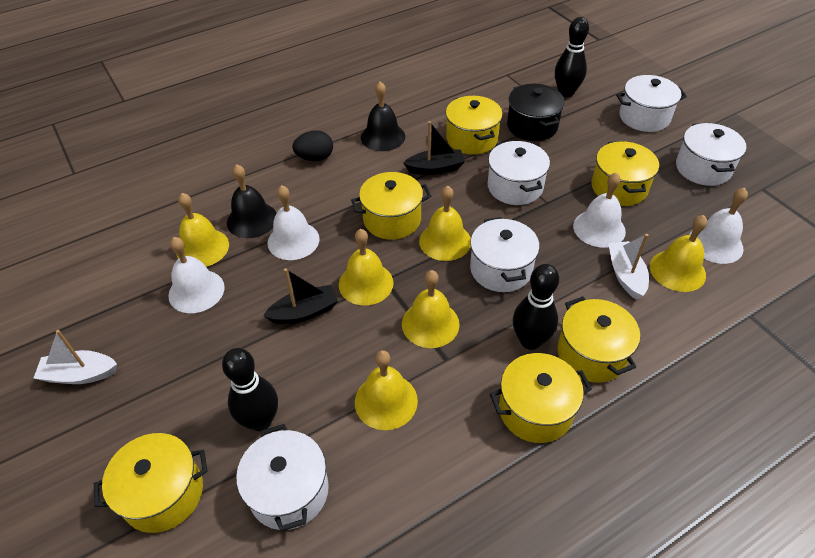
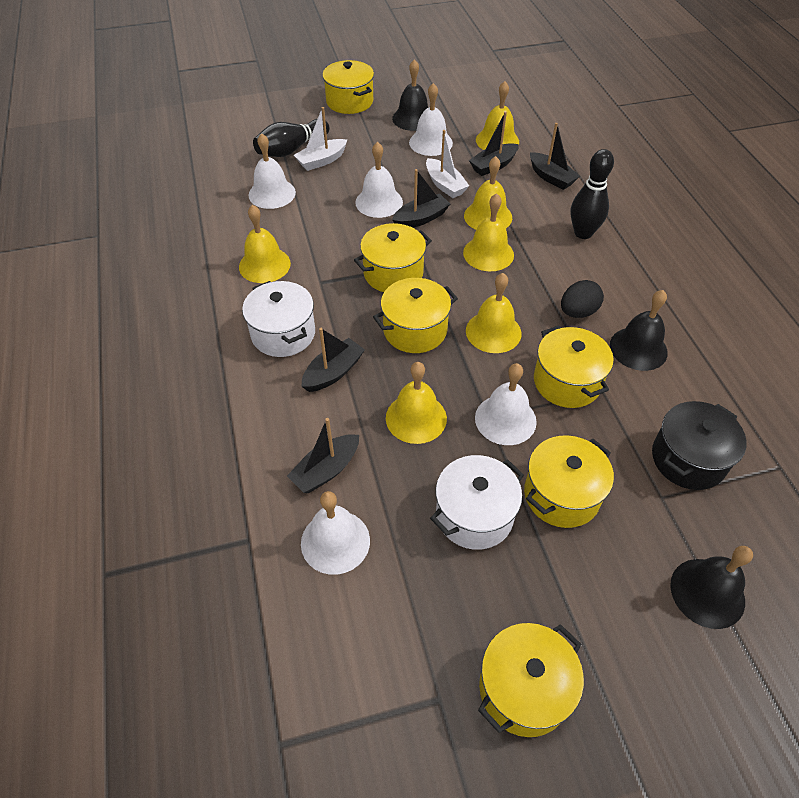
black bell: [227,164,277,238] [361,81,405,151] = 2 -> [392,59,428,131] [610,290,668,371] [670,546,753,629] = 3
black boat: [263,268,338,324] [403,121,465,175] = 2 -> [287,418,359,493] [301,328,365,392] [392,169,450,228] [469,112,519,176] [530,123,580,190] = 5
black bowling pin: [222,348,278,431] [513,264,559,350] [555,17,589,97] = 3 -> [253,119,330,157] [571,149,614,239] = 2
white bell: [168,237,225,313] [268,185,320,260] [573,172,626,248] [689,188,748,264] = 4 -> [249,133,296,209] [301,491,370,575] [355,142,403,218] [409,83,453,156] [475,363,537,445] = 5
white pot: [236,424,329,532] [470,217,540,292] [487,141,550,205] [616,75,687,132] [676,123,746,186] = 5 -> [242,281,315,357] [430,455,524,550] = 2

